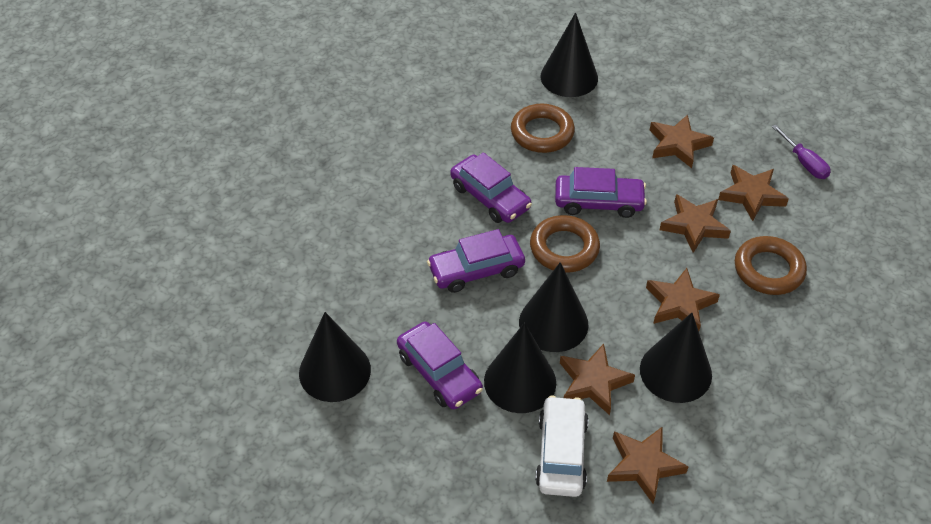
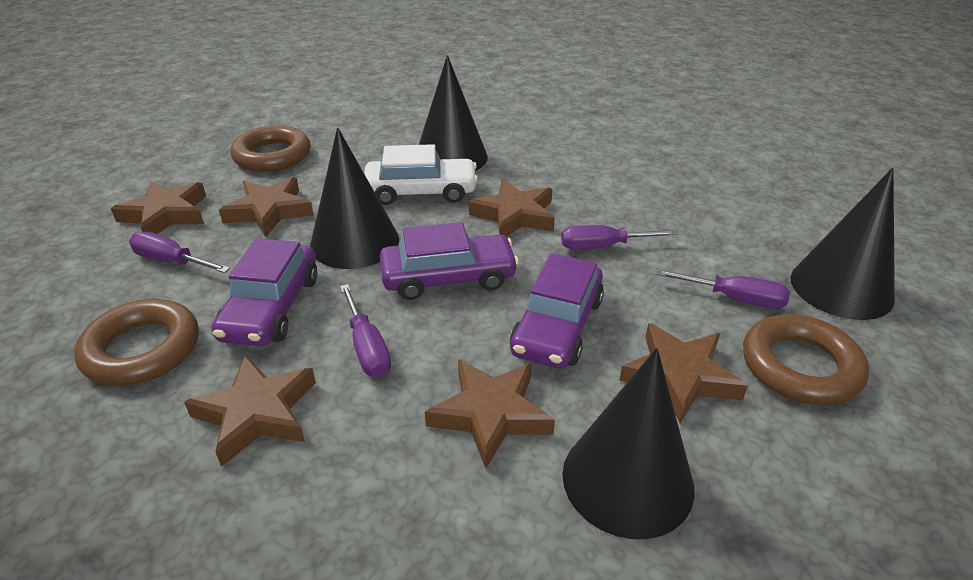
black cone: [299,312,371,402] [484,323,556,413] [519,262,588,352] [540,13,598,97] [640,313,712,403] = 5 -> [310,128,399,269] [419,55,488,171] [563,348,694,539] [791,168,895,320] = 4
purple car: [397,322,483,409] [427,229,525,293] [450,152,532,223] [555,167,647,218] = 4 -> [212,238,318,346] [380,222,519,300] [510,253,604,369] = 3
purple screwdriver: [772,125,831,179] = 1 -> [129,231,230,273] [340,284,391,377] [561,225,678,250] [655,269,790,308] = 4

